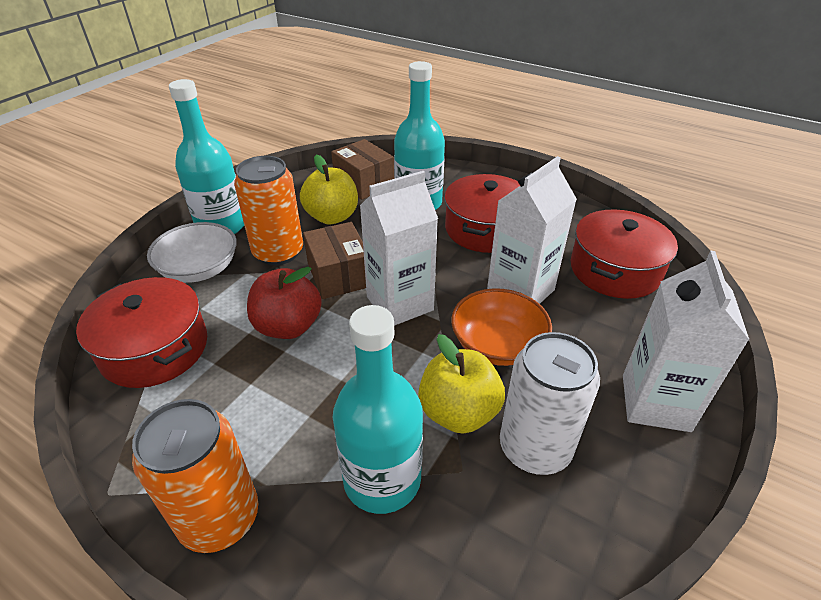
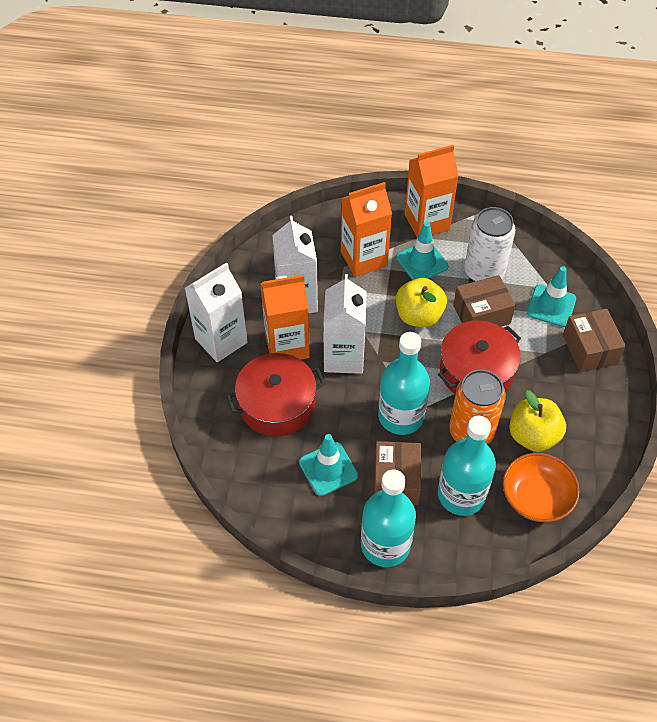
brown box: [303,222,366,299] [331,139,394,200] = 2 -> [374,441,421,505] [453,275,516,327] [563,309,626,372] = 3
orange can: [132,399,258,553] [234,156,303,265] = 2 -> [449,369,506,445] = 1
orange carton: none = 0 -> [260,275,310,360] [341,182,392,277] [405,145,459,237] = 3
red apple: [247,267,322,339] = 1 -> none = 0
red pot: [76,277,207,388] [444,174,520,253] [571,210,678,299] = 3 -> [226,353,325,437] [438,321,521,395] = 2
turquoise traffic cone: none = 0 -> [299,434,358,496] [396,222,449,280] [527,266,576,327] = 3
white bowl: [147,222,237,283] = 1 -> none = 0

